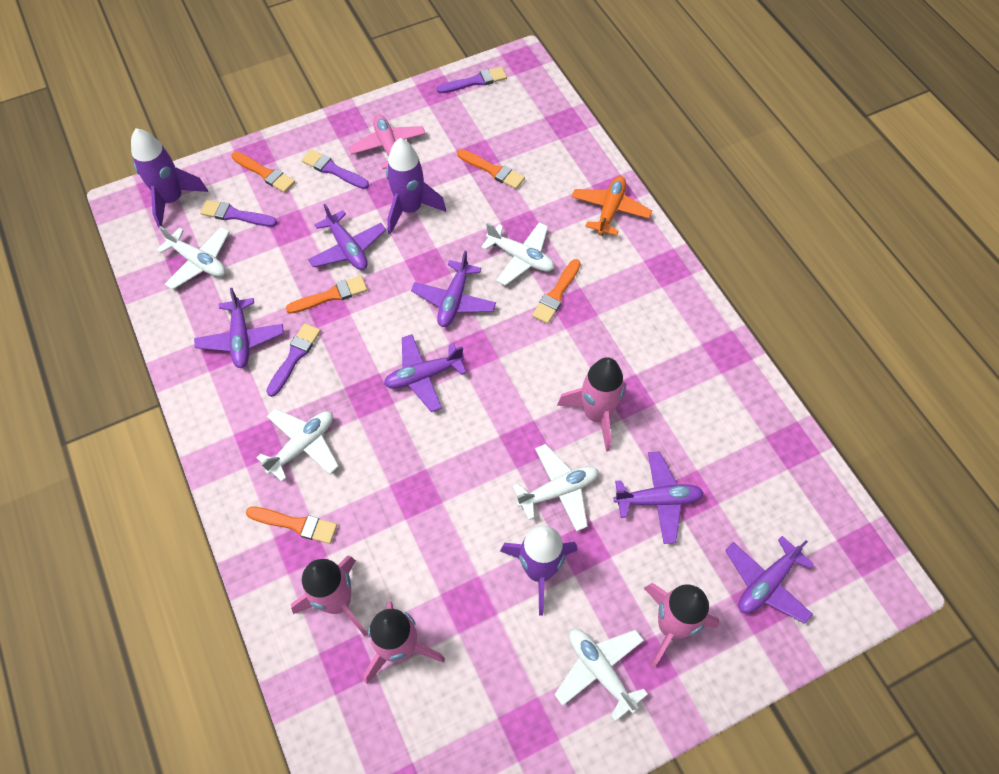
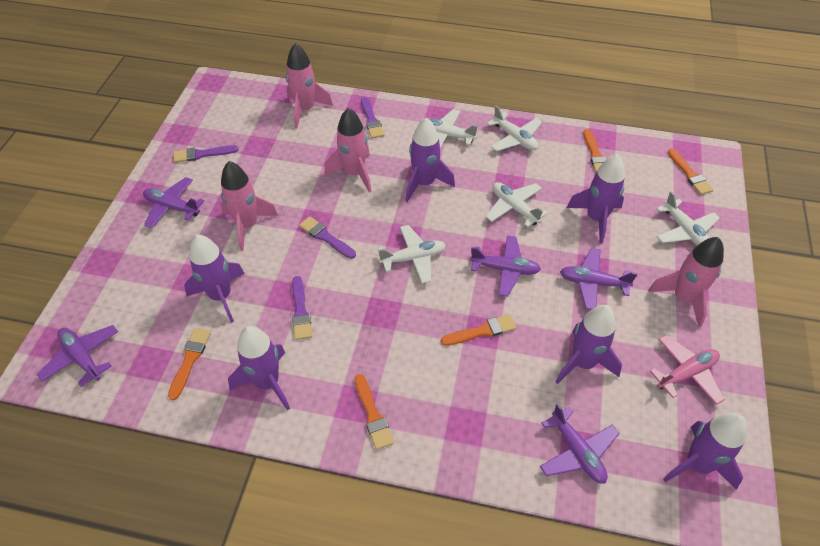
orange plane: [572,176,652,236] = 1 -> none = 0
purple plane: [194,288,284,368] [308,204,386,270] [384,334,466,412] [411,251,496,327] [614,451,704,544] [725,536,814,623] = 6 -> [37,325,118,387] [143,177,204,228] [470,235,541,297] [540,403,620,484] [560,248,637,310] = 5
purple rocket: [131,128,208,228] [386,138,446,234] [500,525,577,615] = 3 -> [184,235,245,323] [228,326,290,411] [405,118,455,202] [555,305,622,384] [566,154,625,244] [663,413,747,490] = 6

